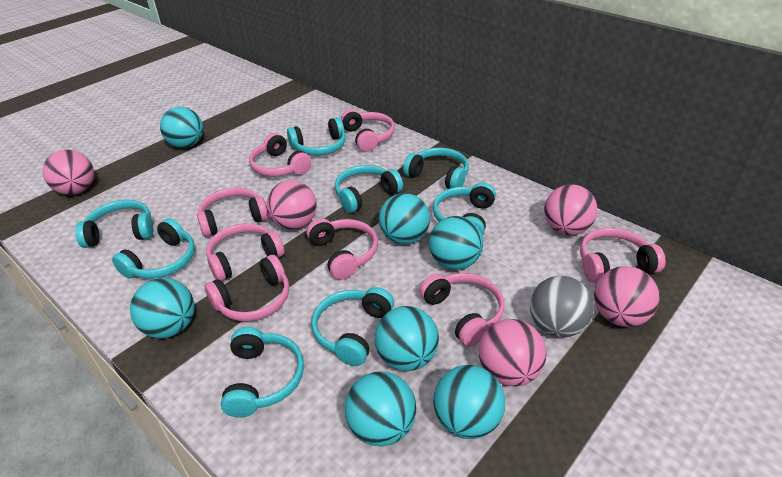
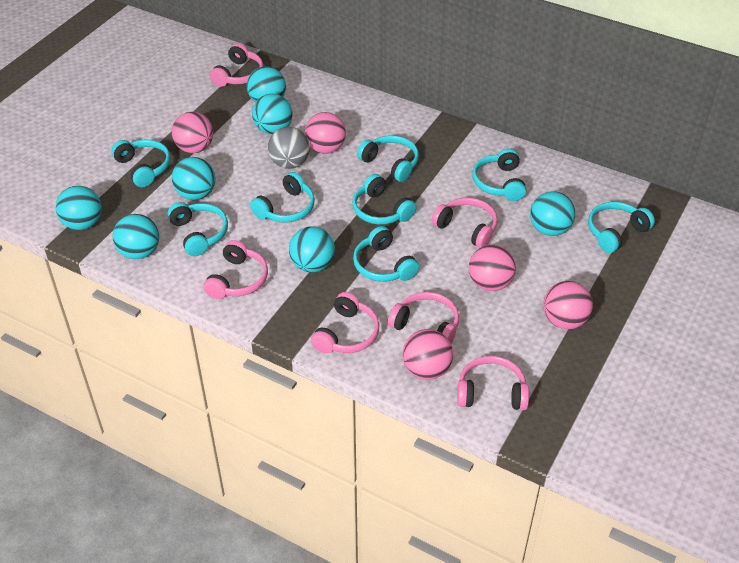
pink headphones: [197,187,269,237] [205,255,289,321] [206,223,284,281] [249,133,312,177] [307,218,378,280] [341,109,395,152] [419,273,505,347] [580,228,666,283] = 8 -> [203,240,268,299] [210,43,263,87] [311,292,379,354] [388,292,459,344] [432,198,498,248] [457,356,529,410] = 6

